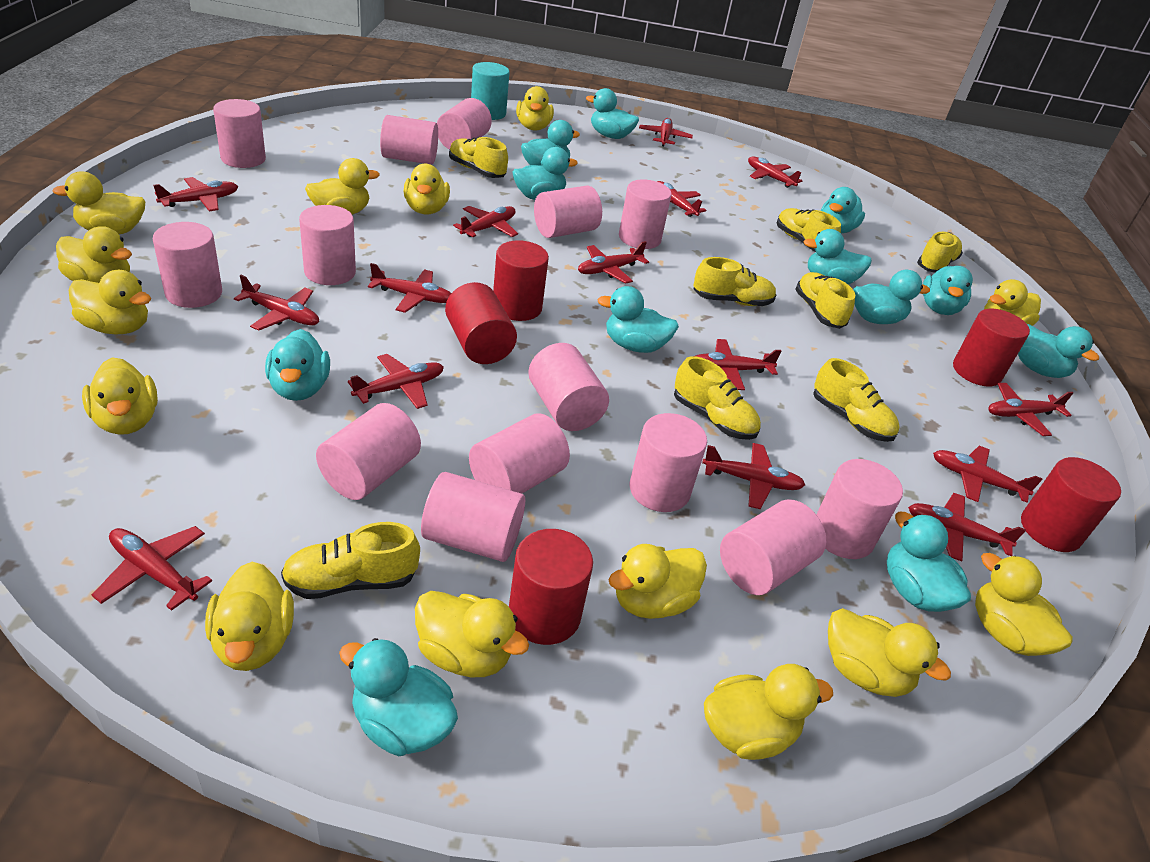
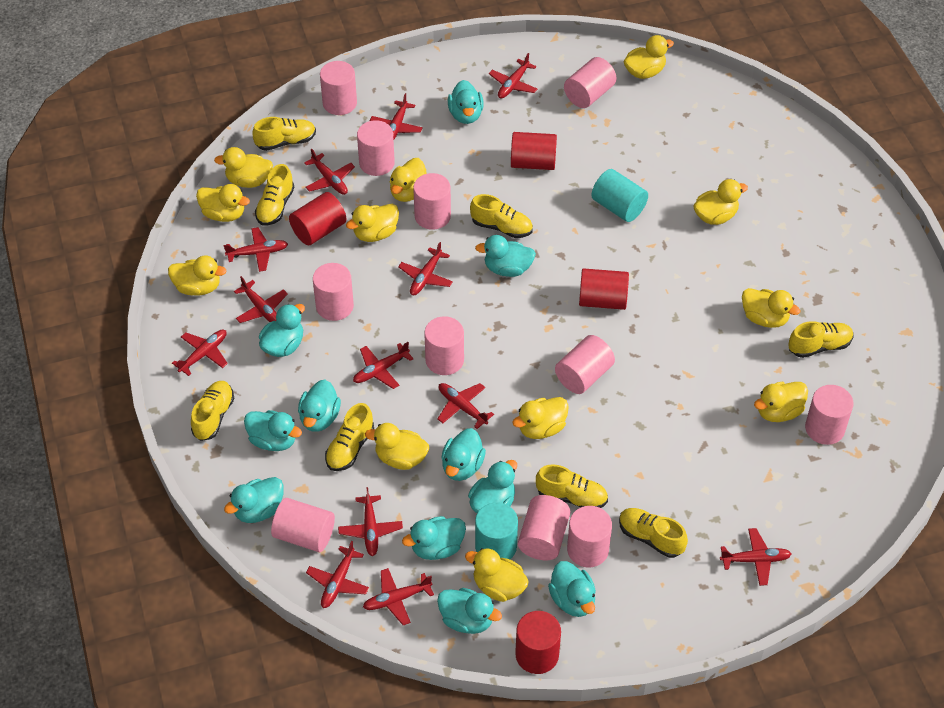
pink cylinder: [153,222,222,308] [213,99,266,168] [299,205,356,285] [316,403,421,500] [380,115,438,165] [421,472,525,562] [437,98,492,150] [469,413,570,493] [528,343,609,431] [534,186,602,238] [619,179,672,249] [630,413,707,512] [720,499,826,595] [816,459,903,559] = 14 -> [271,498,335,552] [313,263,354,321] [320,61,357,115] [357,120,395,176] [413,173,451,230] [424,316,464,375] [518,495,570,560] [555,335,615,394] [564,57,616,108] [567,506,612,568] [805,385,854,445] = 11
red cylinder: [445,282,517,364] [493,240,549,321] [509,529,593,645] [953,309,1030,387] [1021,457,1121,552] = 5 -> [289,192,346,245] [511,132,557,170] [515,611,561,674] [579,268,629,310] = 4
red plane: [92,526,212,611] [153,177,238,212] [234,275,319,330] [348,354,444,409] [368,263,451,313] [453,206,518,237] [578,241,649,284] [639,118,693,146] [657,181,707,217] [696,339,781,390] [702,443,805,509] [748,156,802,188] [908,493,1026,561] [933,446,1042,502] [988,383,1073,436] = 15 -> [172,330,228,376] [224,227,288,272] [234,276,288,323] [304,149,355,195] [306,541,369,608] [338,487,403,556] [353,342,414,389] [363,568,434,625] [370,93,423,140] [398,242,453,295] [437,383,494,429] [489,53,537,99] [720,528,792,586] = 13
turquoise cylinder: [471,62,510,120] = 1 -> [475,502,518,559] [591,169,648,222] = 2
turquoise duck: [265,329,330,401] [339,638,458,756] [512,147,578,200] [521,120,580,165] [586,88,639,139] [597,286,679,353] [804,229,872,285] [821,187,865,234] [853,270,930,324] [887,512,971,612] [923,266,973,315] [1018,324,1099,378] = 12 -> [224,477,284,523] [244,410,302,451] [259,304,305,357] [298,380,341,432] [402,516,466,560] [437,588,502,634] [441,428,486,481] [448,80,484,124] [468,460,517,513] [475,235,536,277] [548,561,596,617] = 11
yellow duck: [52,171,145,234] [56,226,132,283] [69,270,151,335] [82,357,158,435] [205,562,294,671] [305,158,380,215] [404,164,450,214] [415,591,529,677] [516,86,554,130] [608,544,707,619] [704,664,833,760] [828,608,951,697] [975,553,1073,656] [984,279,1041,326] = 14 -> [168,256,227,296] [196,184,250,222] [214,147,273,188] [346,204,399,242] [365,423,429,470] [390,158,427,202] [465,548,529,602] [512,397,569,439] [623,35,674,79] [693,179,748,225] [742,288,800,328] [754,382,808,422] = 12

